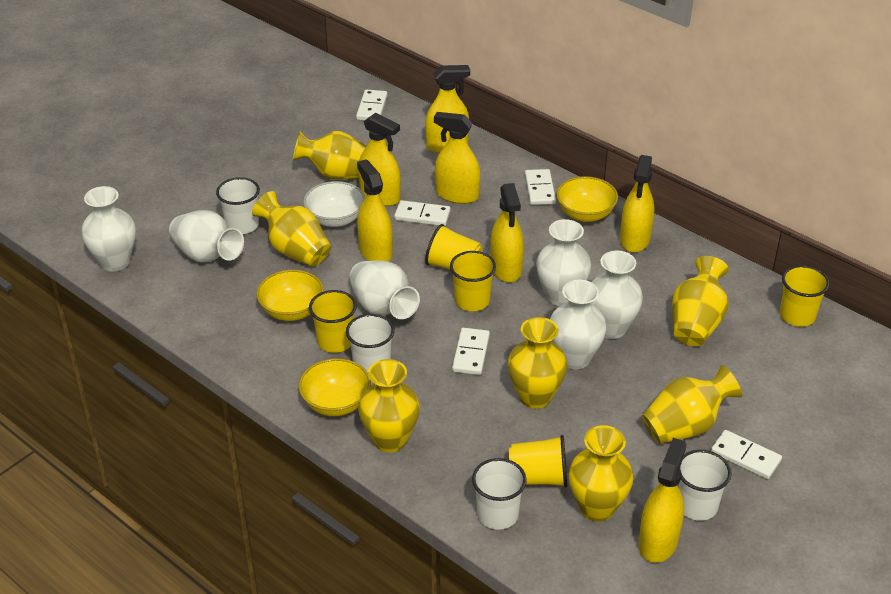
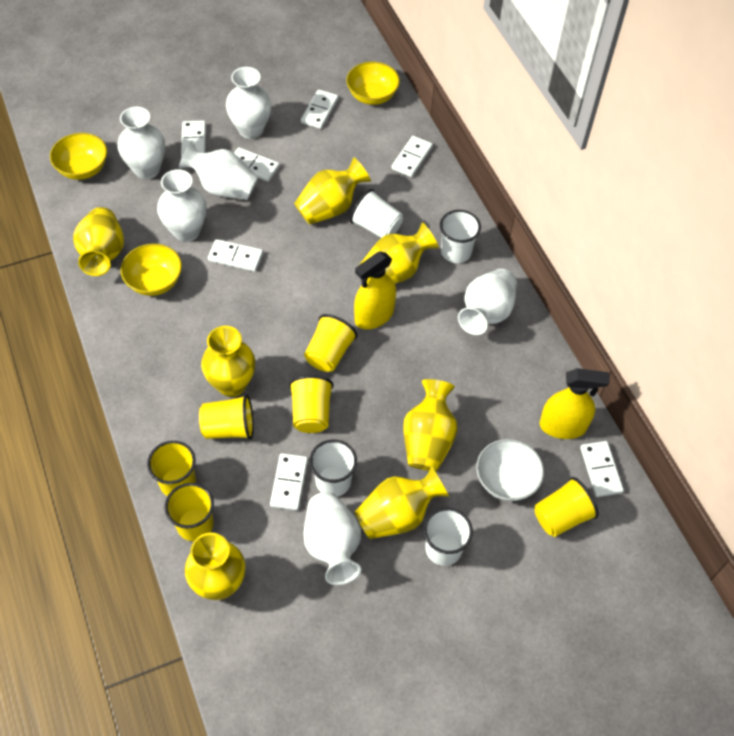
white domino: [356,89,388,120] [394,200,451,226] [452,328,490,375] [525,169,556,205] [711,430,782,479] = 5 -> [181,121,206,158] [208,239,263,272] [234,147,280,182] [270,454,308,511] [301,89,338,129] [392,136,433,177] [580,441,624,497] = 7
yellow cup: [309,290,357,353] [425,224,483,270] [450,251,496,311] [509,435,568,488] [780,265,830,327] = 5 -> [147,441,196,496] [165,483,214,541] [199,394,254,440] [289,375,333,433] [304,314,358,372] [535,477,599,537] = 6
yellow spray bottle: [357,159,393,262] [358,113,401,206] [425,65,470,153] [434,112,480,204] [490,183,524,282] [620,155,654,253] [639,438,687,563] = 7 -> [354,252,396,329] [539,368,610,439] = 2

